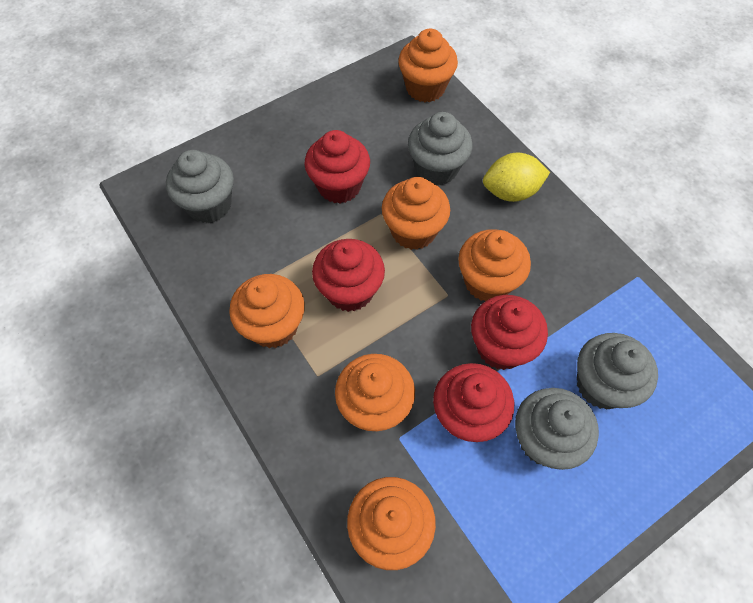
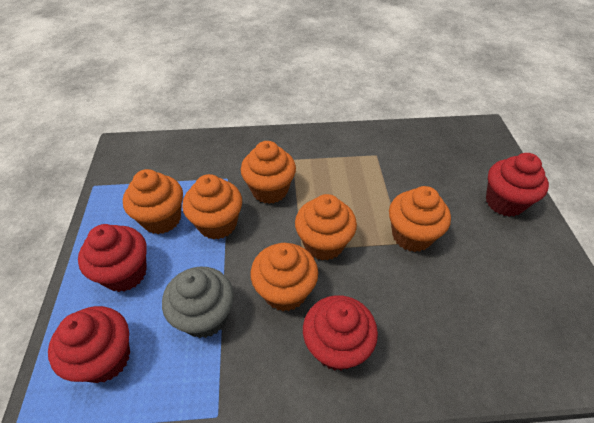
grey cupcake: [166,150,234,223] [408,112,473,185] [515,388,599,470] [577,333,658,410] = 4 -> [162,267,234,338] = 1
yellow lemon: [483,153,550,202] = 1 -> none = 0

